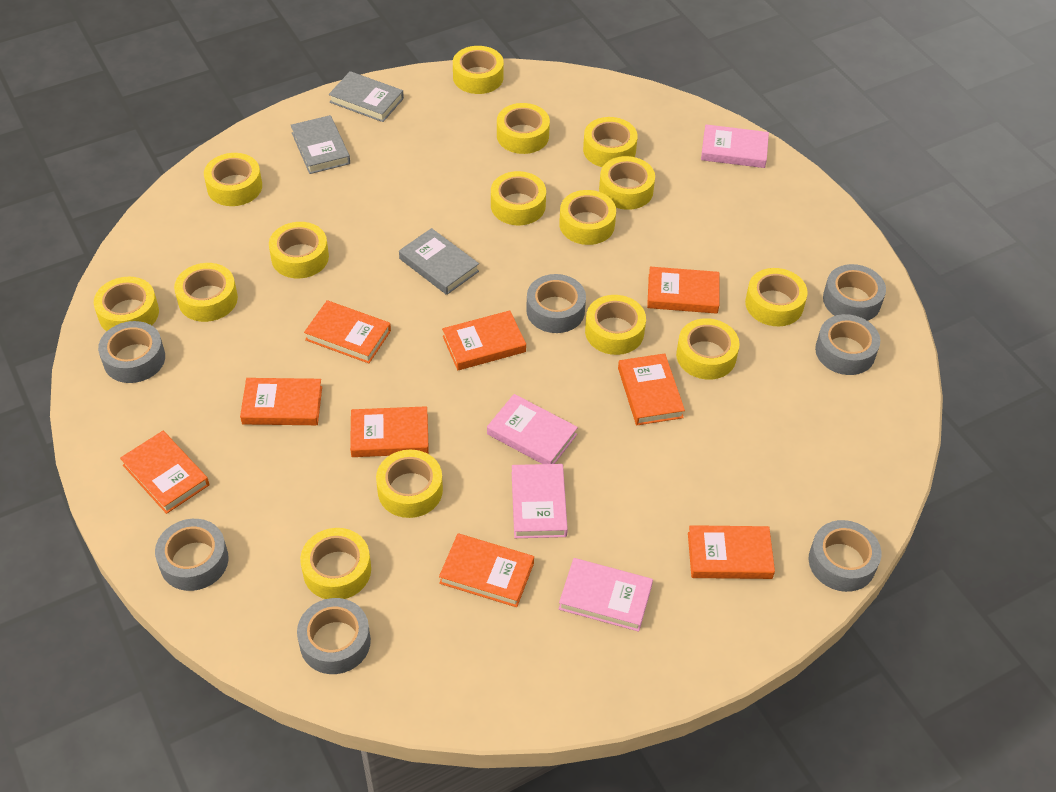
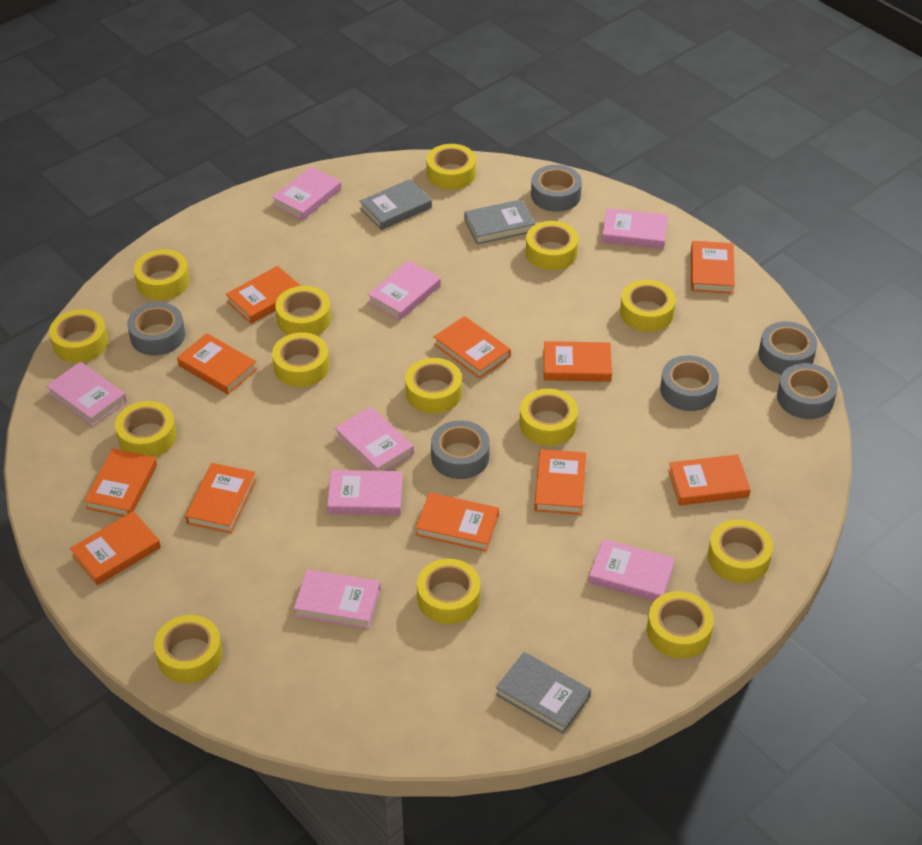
grey tape: [98,321,165,383] [155,519,229,591] [297,598,371,674] [526,274,586,333] [809,520,881,592] [815,314,880,375] [823,264,886,321] = 7 -> [127,302,185,356] [431,420,490,479] [531,165,582,212] [660,355,719,411] [758,321,817,375] [777,363,838,419] = 6
orange book: [120,431,209,514] [240,378,322,425] [304,300,391,363] [350,406,429,457] [439,533,534,607] [442,310,526,370] [618,353,685,425] [647,267,719,314] [688,525,775,579] = 9 -> [70,511,161,586] [84,448,157,517] [177,333,257,394] [185,463,256,534] [226,266,300,324] [416,492,499,551] [434,316,511,378] [534,449,586,515] [543,341,612,382] [668,455,751,505] [691,241,735,294] = 11
pink book: [487,394,578,464] [512,464,568,538] [559,558,653,632] [701,124,769,168] = 4 -> [46,362,127,426] [272,167,341,220] [294,569,380,629] [327,470,403,515] [335,407,414,471] [368,260,441,320] [589,539,675,601] [602,208,668,249] = 8
yellow tape: [94,277,159,331] [174,263,238,322] [204,153,262,206] [269,222,329,279] [300,528,371,599] [376,450,443,518] [453,46,504,94] [491,171,546,225] [497,103,550,154] [559,190,616,245] [583,117,638,167] [585,295,646,355] [599,156,655,210] [676,318,740,380] [745,268,808,326] = 15 -> [49,309,108,363] [115,401,177,457] [134,249,190,300] [154,615,223,683] [272,333,329,387] [275,286,331,336] [405,358,462,414] [417,559,480,624] [426,144,476,190] [519,388,578,446] [526,221,578,270] [620,280,676,332] [647,591,714,659] [708,519,773,583] = 14

